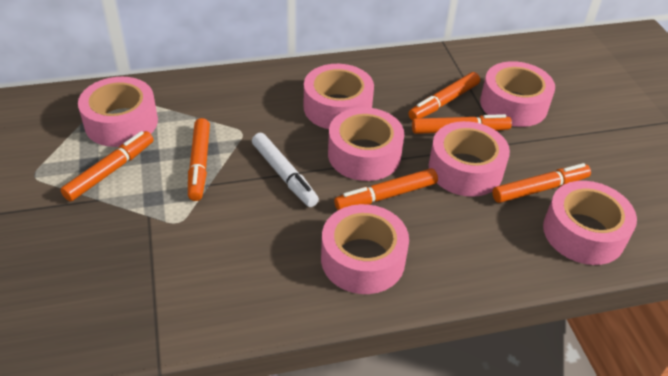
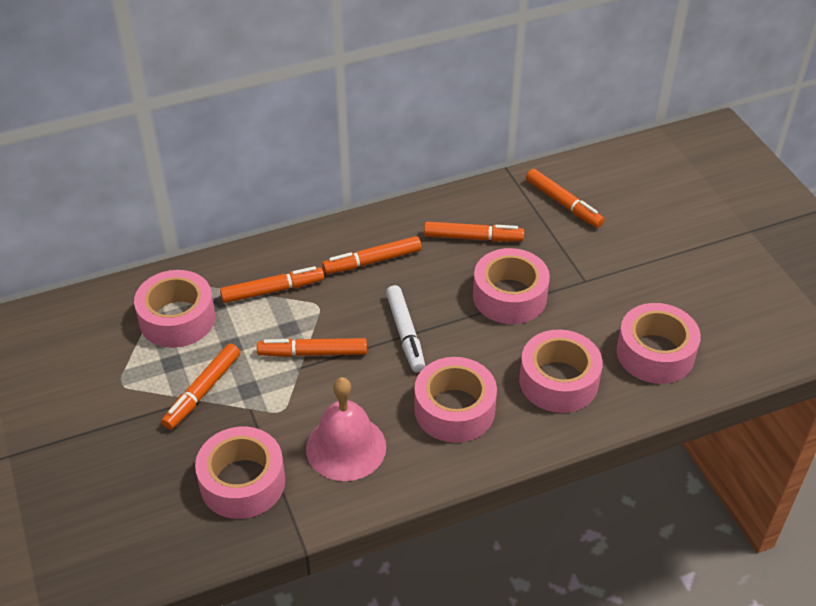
pink bell: none = 0 -> [306,377,386,481] = 1
pink tape: [78,77,158,147] [304,64,374,129] [321,204,409,294] [328,107,404,181] [429,121,510,197] [480,61,555,127] [543,181,637,265] = 7 -> [134,270,215,348] [195,427,285,519] [414,357,497,443] [473,248,550,324] [519,329,603,413] [616,303,701,384] = 6

